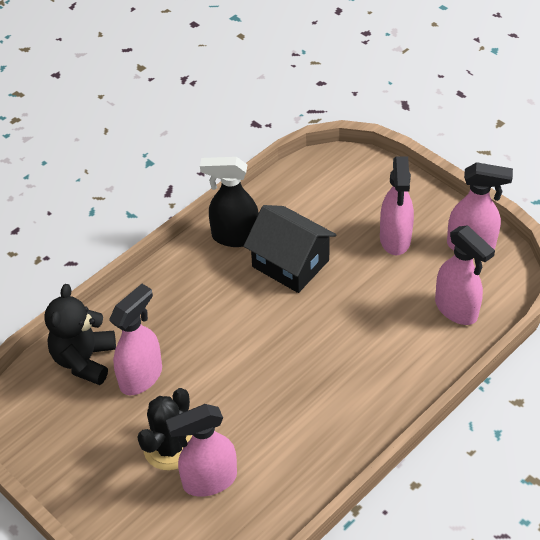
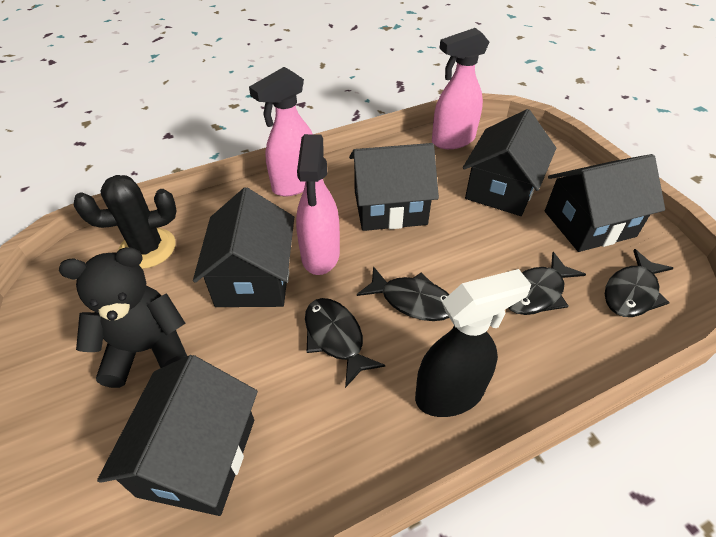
black fish: none = 0 -> [305,298,385,388] [357,266,449,321] [509,252,586,315] [605,249,673,317] = 4
black house: [244,205,336,293] = 1 -> [97,355,258,516] [193,187,294,307] [349,143,439,231] [463,109,556,216] [545,154,665,252] = 5
pink spray bottle: [109,284,162,395] [166,404,237,497] [380,157,414,255] [435,225,495,325] [447,162,513,250] = 5 -> [249,67,313,196] [296,134,340,275] [432,28,489,149] = 3

